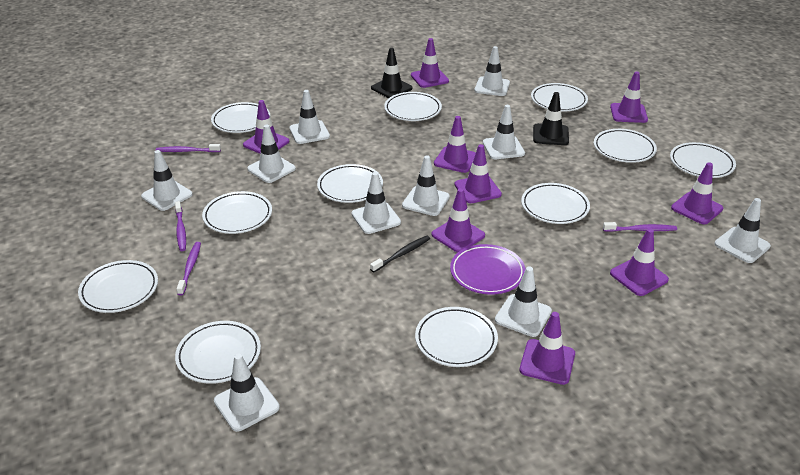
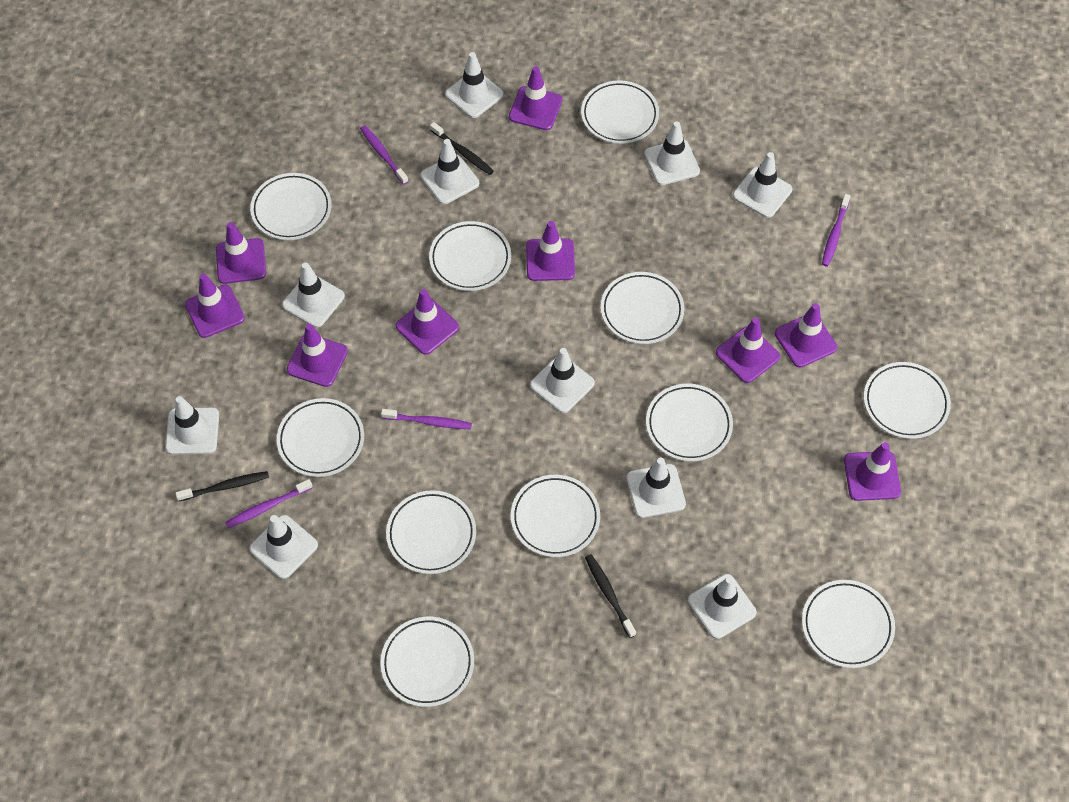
black toothbrush: [370,236,430,272] = 1 -> [176,471,269,501] [430,122,494,175] [585,554,636,638] = 3
black traffic cone: [371,48,412,98] [533,92,569,145] = 2 -> none = 0
purple plate: [450,244,526,295] = 1 -> none = 0

